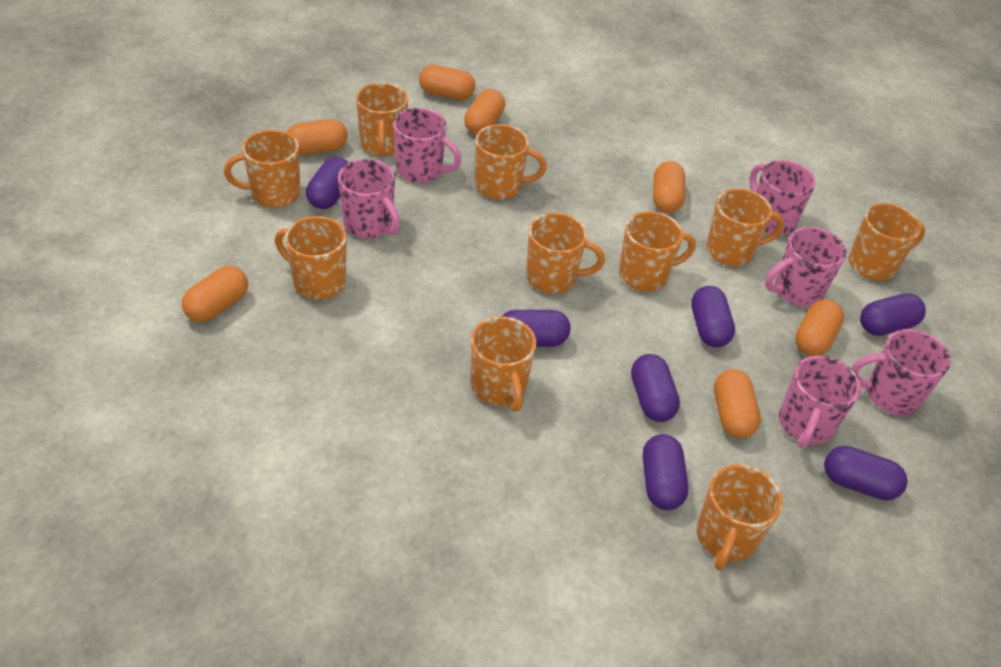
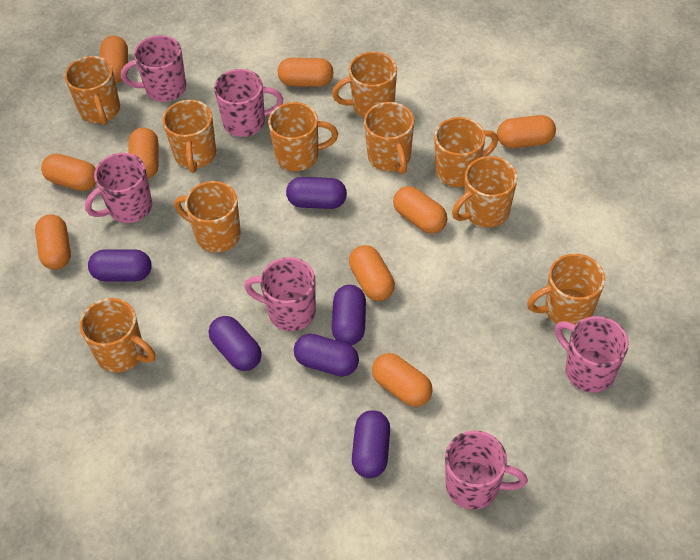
orange capsule: [182,266,248,322] [287,119,348,155] [419,65,475,100] [464,89,505,135] [653,161,685,213] [714,369,761,438] [795,299,844,356] = 7 -> [35,214,71,270] [41,154,96,191] [100,36,128,83] [128,128,158,179] [278,58,334,87] [349,245,395,301] [372,353,433,407] [393,186,447,234] [497,115,556,148] = 9
purple capsule: [306,157,348,209] [502,310,570,347] [631,354,680,422] [643,434,688,510] [691,286,735,348] [824,446,907,500] [860,293,926,336] = 7 -> [88,249,152,281] [209,316,262,371] [286,177,347,209] [294,334,359,377] [332,285,366,345] [352,410,390,478] = 6

